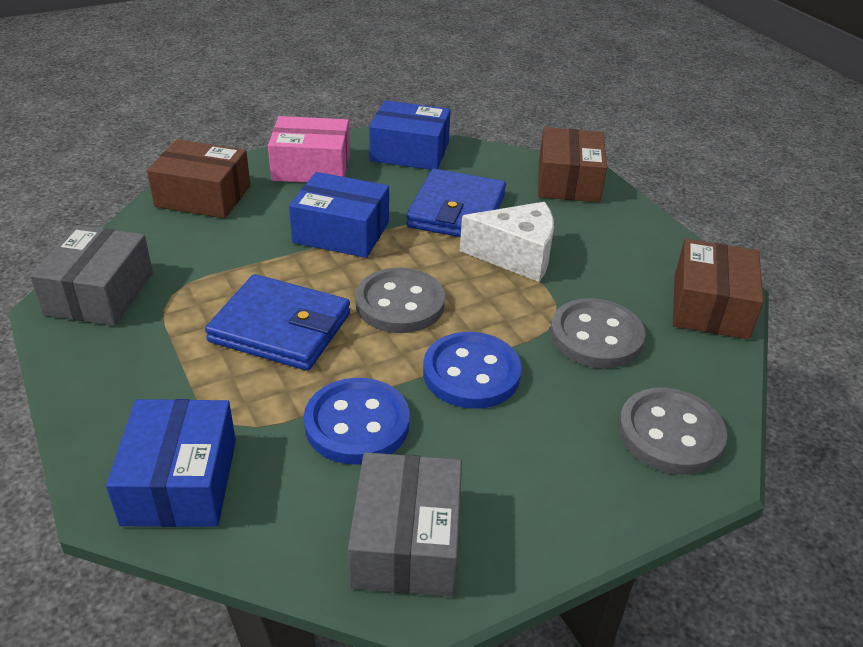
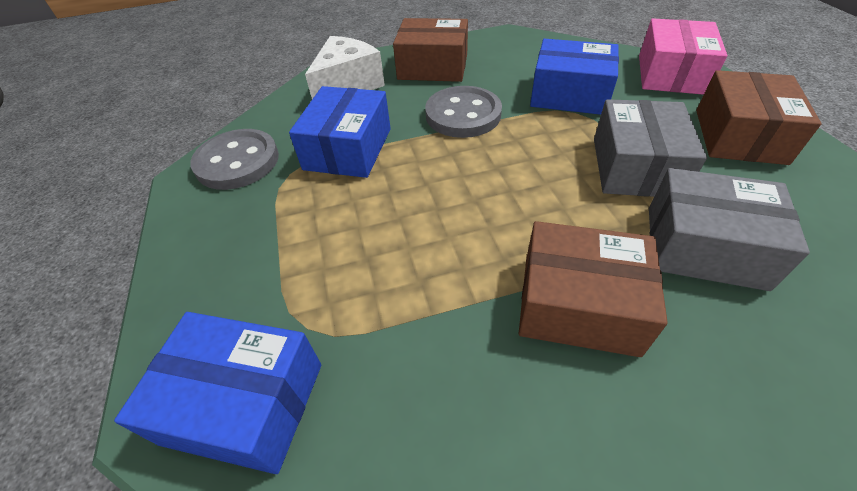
blue button: [304,378,410,465] [423,332,522,409] = 2 -> none = 0
blue wallet: [205,274,350,371] [406,169,506,237] = 2 -> none = 0
grey button: [355,268,445,333] [550,298,645,368] [618,388,727,475] = 3 -> [190,129,279,190] [425,86,502,138] = 2

